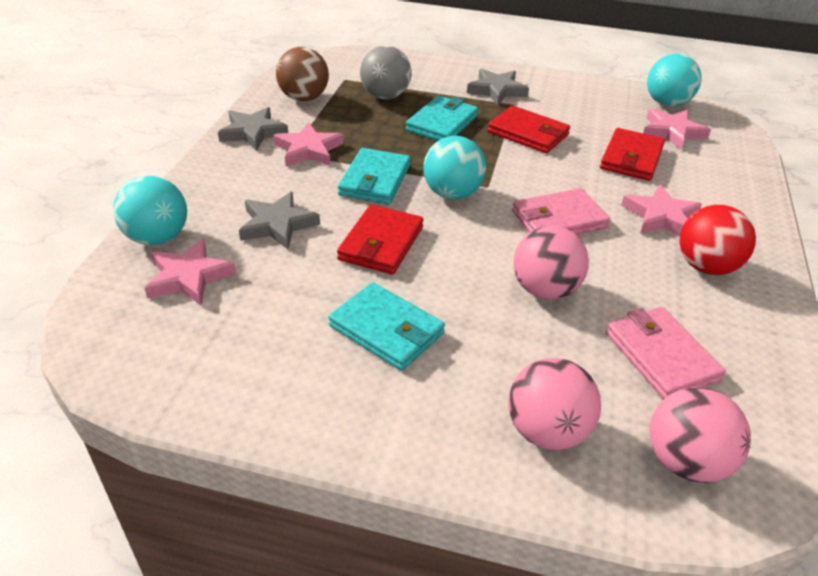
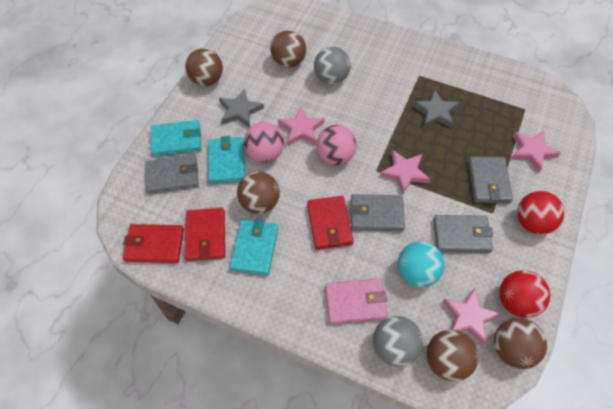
brown ball: [276,47,329,101] = 1 -> [185,48,223,86] [237,171,280,214] [270,30,306,68] [427,330,479,382] [494,318,547,369] = 5
grey ball: [360,45,412,99] = 1 -> [314,47,351,84] [373,316,423,367] = 2
grey star: [218,107,288,151] [239,192,320,249] [467,69,529,106] = 3 -> [219,89,264,128] [412,90,459,128] = 2
grey wallet: none = 0 -> [145,154,199,194] [350,194,405,231] [433,215,493,253] [468,156,513,203] = 4
pink ball: [508,358,601,450] [513,226,589,300] [649,387,751,483] = 3 -> [244,122,284,163] [316,125,357,165] = 2
pink wallet: [512,188,610,235] [606,307,726,399] = 2 -> [325,278,388,324] = 1
red ball: [679,205,756,275] = 1 -> [499,270,550,318] [517,191,565,234] = 2
turquoise ball: [113,175,187,246] [423,136,486,199] [647,54,702,107] = 3 -> [398,241,445,287] = 1

